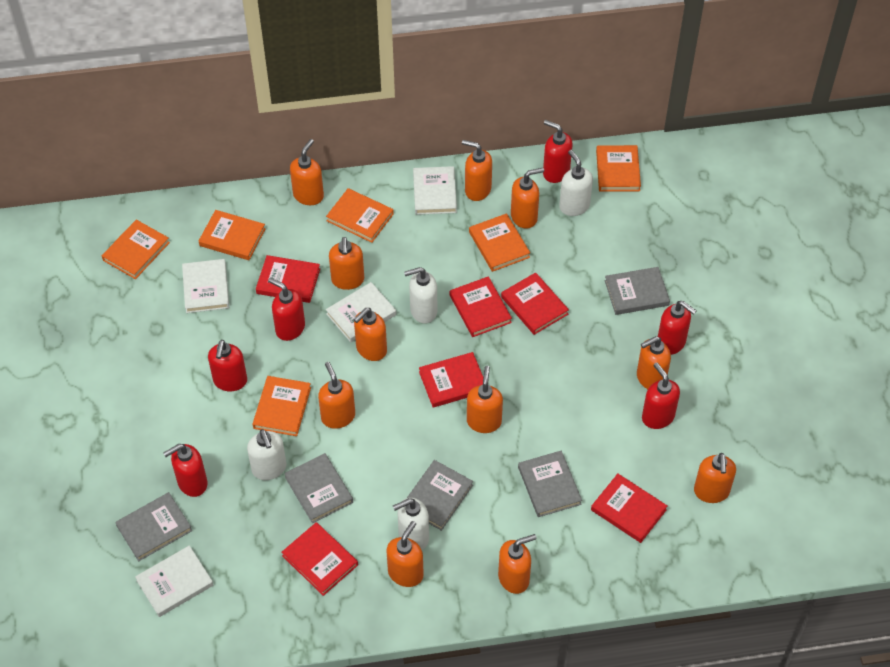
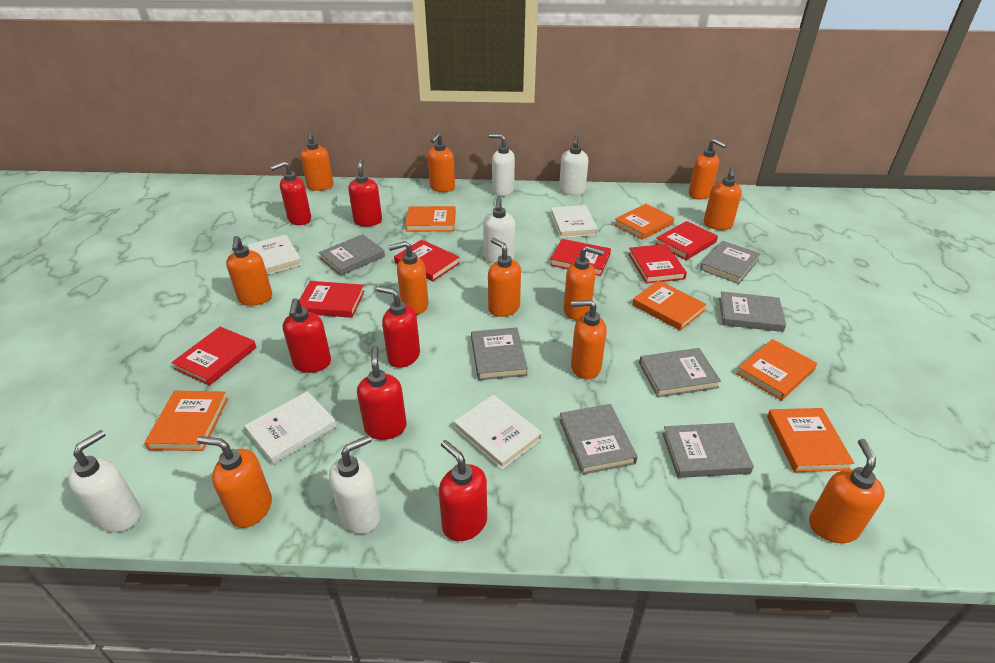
grey book: [115,492,192,561] [284,453,353,523] [407,460,473,531] [518,451,582,517] [605,267,670,315] = 5 -> [319,234,385,276] [471,327,528,380] [560,404,638,475] [639,348,721,397] [662,423,754,478] [700,241,760,284] [719,291,786,332] = 7
white soap dispenser: [247,429,287,480] [393,498,429,550] [404,267,437,324] [559,150,593,216] = 4 -> [68,430,141,532] [329,435,380,534] [483,197,515,263] [489,134,515,196] [559,136,588,195] = 5

